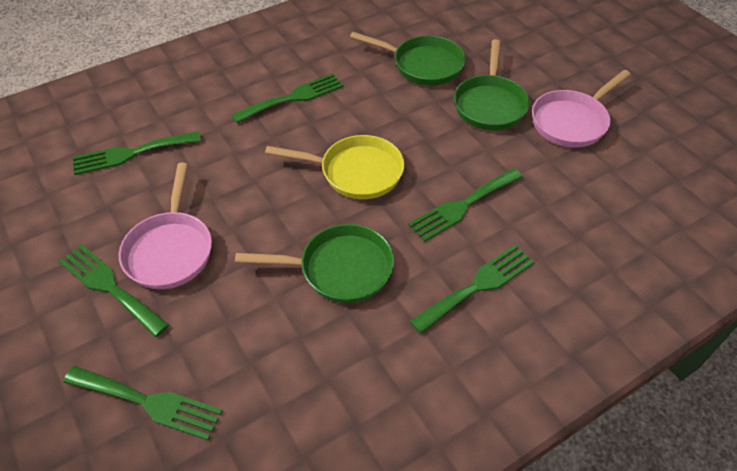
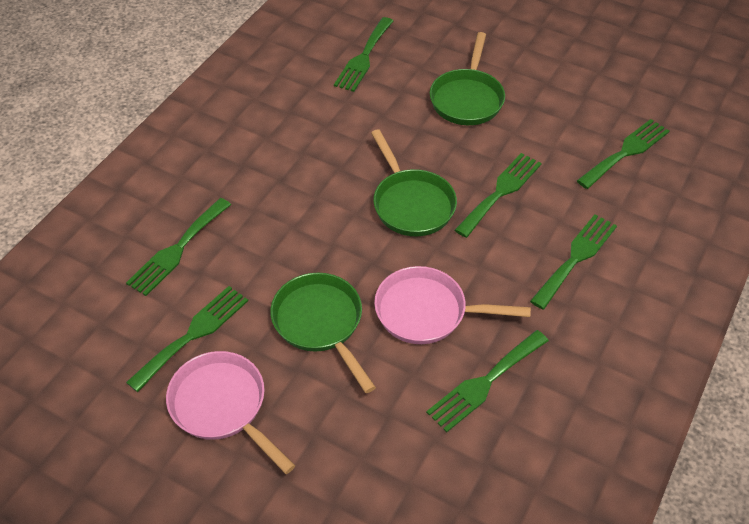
green fork: [59,244,169,337] [63,366,223,440] [72,131,201,175] [232,73,343,123] [408,168,523,242] [410,245,534,334] = 6 -> [126,198,231,296] [126,286,248,392] [334,17,393,92] [426,330,549,433] [455,153,542,238] [530,214,617,310] [577,119,669,189] = 7
yellow pan: [265,135,404,199] = 1 -> none = 0

